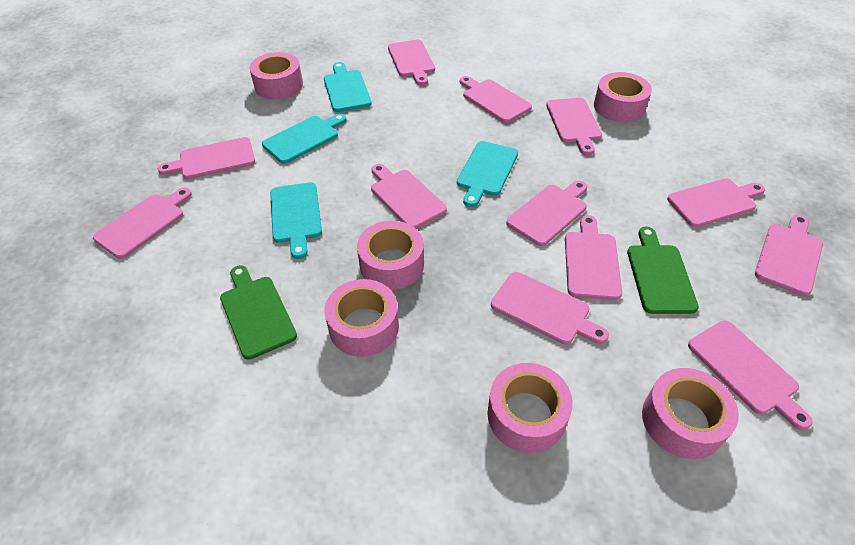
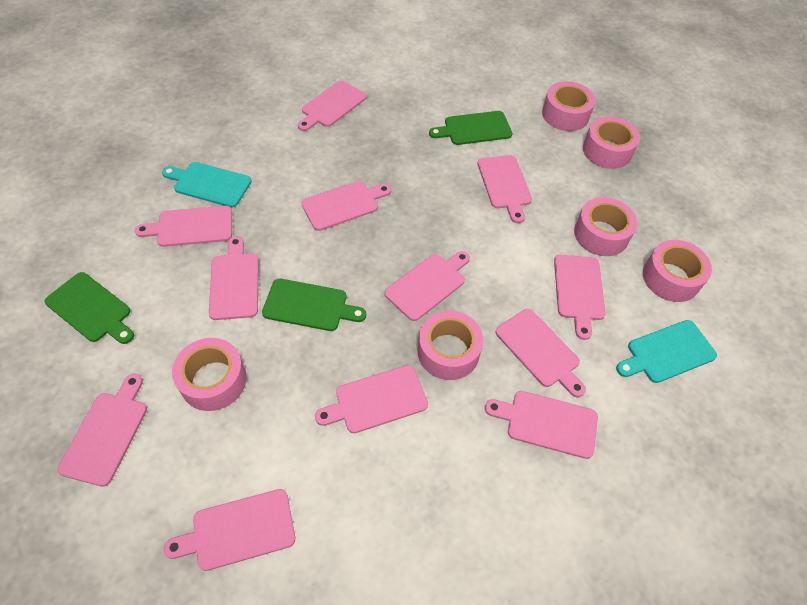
green cutting board: [220,265,297,360] [627,227,699,314] = 2 -> [45,272,134,344] [262,279,366,331] [429,111,512,145] = 3
turquoise cutting board: [262,113,346,164] [270,182,322,259] [324,62,372,112] [457,141,518,207] = 4 -> [162,162,252,207] [616,320,717,383] = 2

